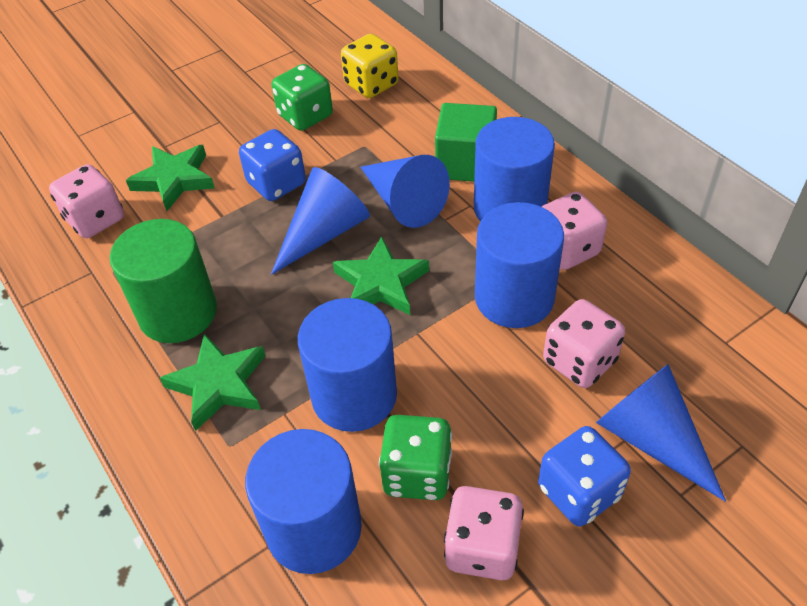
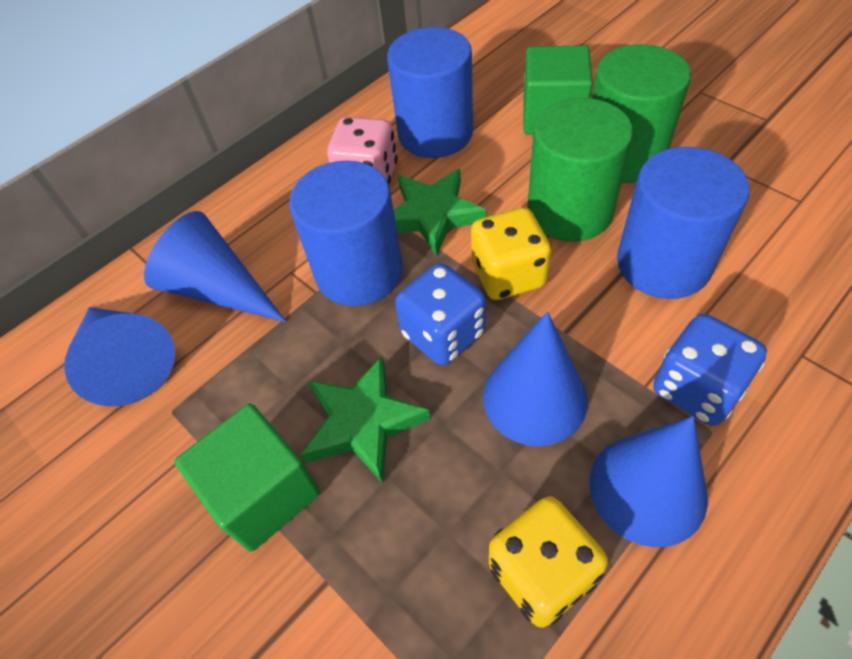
blue cone: [271,167,370,275] [360,155,450,228] [596,364,726,502] = 3 -> [64,307,175,407] [144,211,287,322] [483,311,587,446] [589,416,708,547] = 4
blue cylinder: [245,429,362,574] [298,298,397,432] [474,117,555,221] [475,202,564,328] = 4 -> [289,160,402,306] [387,27,473,158] [617,147,750,299] = 3
green cube: [435,103,497,182] = 1 -> [175,404,320,552] [523,45,593,135] = 2
green cylinder: [110,219,217,343] = 1 -> [527,98,633,242] [592,44,691,183] = 2
green dice: [271,64,333,131] [379,415,452,500] = 2 -> none = 0
green star: [126,145,215,211] [160,334,265,431] [333,236,429,315] = 3 -> [301,357,430,483] [394,169,486,256] = 2
pink dice: [49,164,124,238] [444,486,524,580] [542,192,607,270] [543,299,625,388] = 4 -> [327,117,398,184] = 1
yellow dice: [341,34,398,98] = 1 -> [471,207,551,300] [489,496,608,628] = 2

